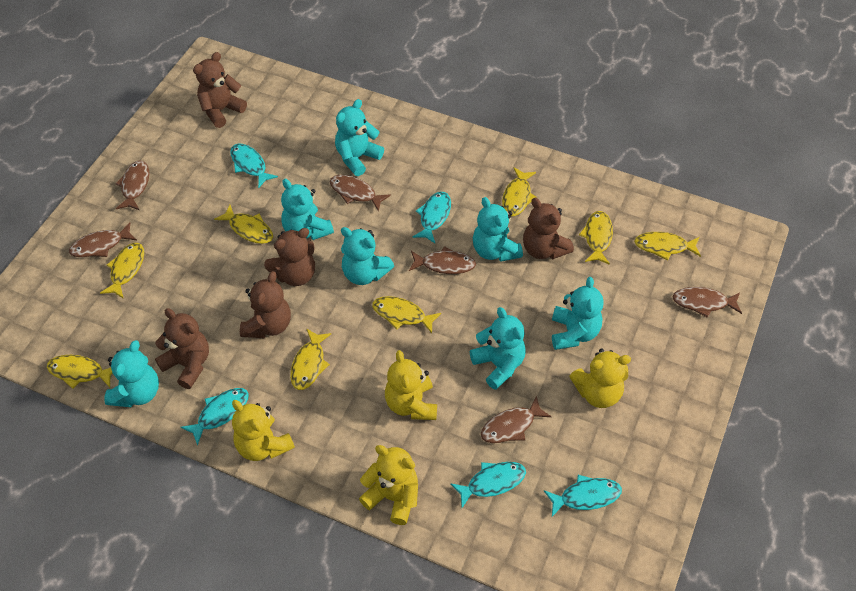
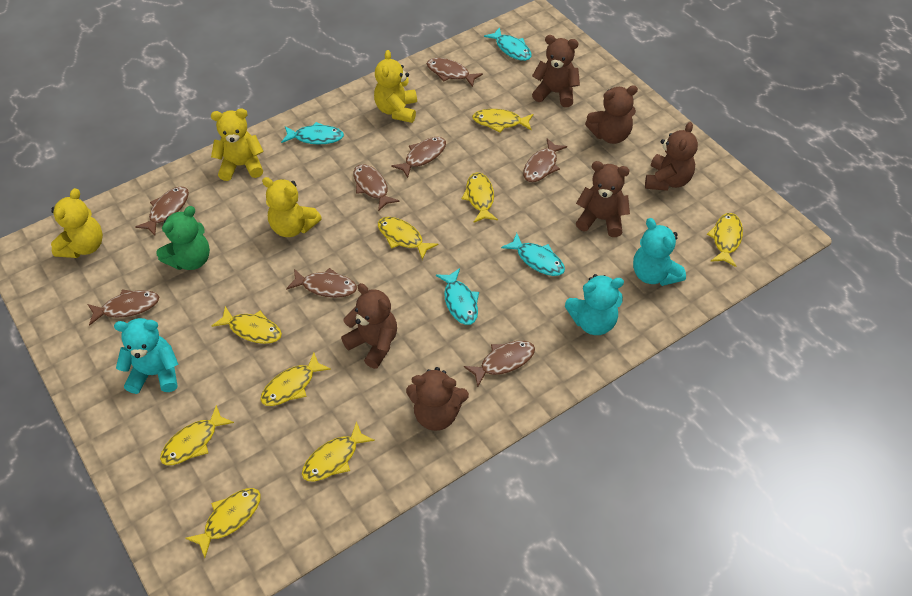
brown fish: [69,222,137,257] [115,161,149,210] [330,175,391,212] [409,246,476,274] [481,396,552,443] [673,287,742,318] = 6 -> [87,289,159,325] [135,186,189,236] [286,268,357,298] [354,164,400,211] [391,137,446,178] [427,58,483,87] [464,341,535,387] [523,139,567,182] = 8
brown teddy bear: [155,308,209,389] [193,52,247,128] [240,271,291,338] [264,228,315,286] [523,198,574,259] = 5 -> [341,283,397,369] [406,367,469,431] [532,35,580,107] [576,161,630,237] [585,85,638,144] [645,122,698,191] = 6
green teddy bear: none = 0 -> [156,206,210,270] = 1
turquoise fish: [181,388,249,446] [230,143,278,188] [412,192,451,244] [450,462,526,508] [544,475,622,516] = 5 -> [281,122,344,144] [436,268,479,325] [484,27,532,61] [501,233,565,276] = 4
turquoise teddy bear: [104,340,159,407] [281,179,334,240] [335,99,384,176] [341,227,394,285] [470,307,526,390] [473,197,523,262] [552,277,604,350] = 7 -> [114,318,178,394] [565,274,624,335] [633,218,686,286] = 3
yellow fish: [47,355,113,389] [100,243,144,299] [214,205,273,244] [290,328,331,390] [372,296,441,333] [502,167,536,216] [579,211,613,265] [634,232,701,260] = 8 -> [160,405,234,465] [185,488,261,558] [212,306,282,344] [260,352,331,406] [302,421,375,482] [378,217,438,260] [461,172,498,223] [472,109,534,133] [707,213,743,267] = 9

